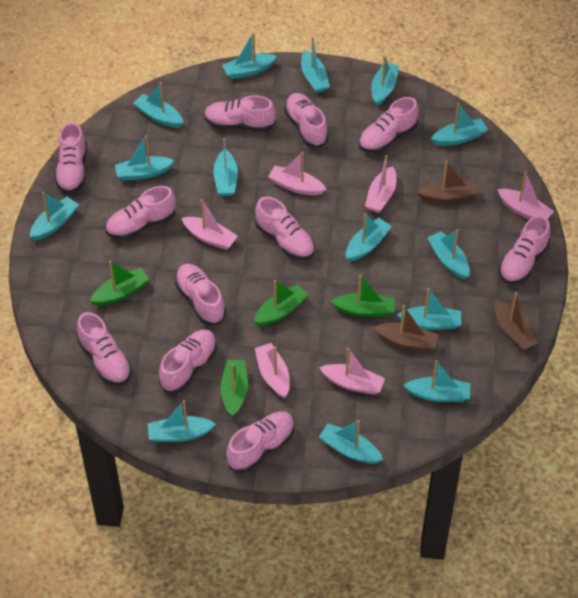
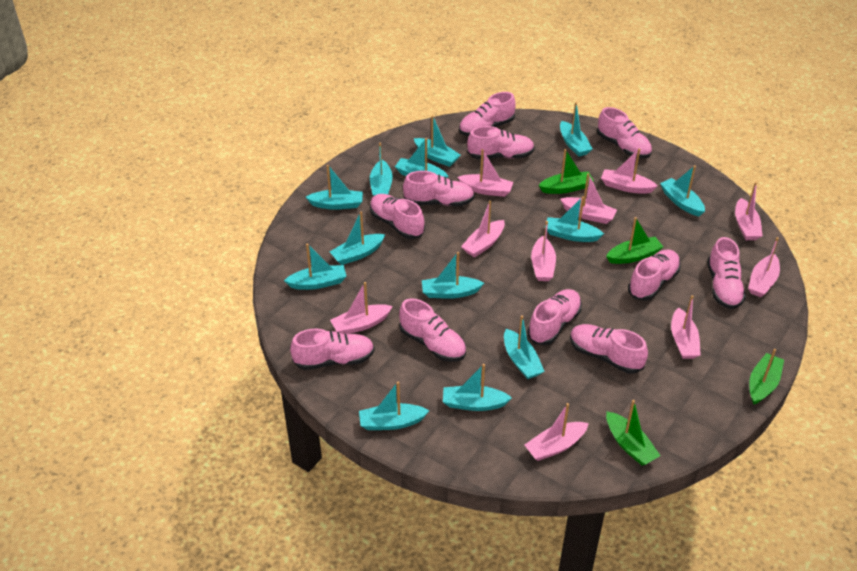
brown boat: [373,305,438,351] [417,161,478,203] [494,292,538,351] = 3 -> none = 0
pink boat: [181,199,238,250] [255,343,290,398] [268,152,326,195] [319,348,385,395] [365,155,396,213] [497,172,554,220] = 6 -> [330,282,393,334] [458,149,514,197] [461,200,505,257] [525,403,589,461] [531,221,556,281] [560,173,617,224] [601,148,658,194] [671,295,701,359] [735,182,763,240] [748,237,780,297] = 10
turquoise boat: [30,192,79,241] [115,136,175,181] [133,82,184,128] [148,400,216,442] [213,138,238,196] [222,32,277,79] [301,37,330,93] [319,420,383,464] [346,213,392,262] [371,56,399,106] [397,288,461,330] [404,360,471,402] [427,229,470,279] [431,103,488,146] = 14 -> [284,244,347,290] [306,165,363,210] [330,211,385,265] [359,382,429,430] [370,143,393,196] [395,138,448,178] [414,115,461,167] [422,252,484,299] [443,364,512,411] [504,315,545,379] [544,196,604,242] [560,102,593,157] [660,166,705,216] = 13

